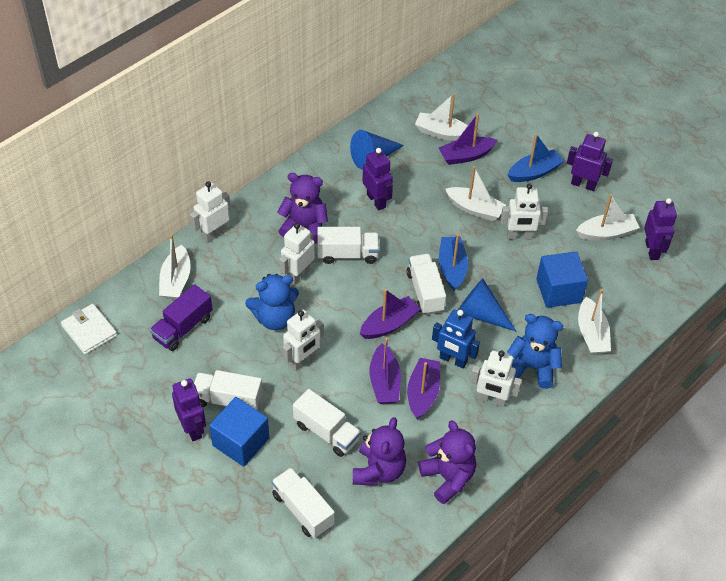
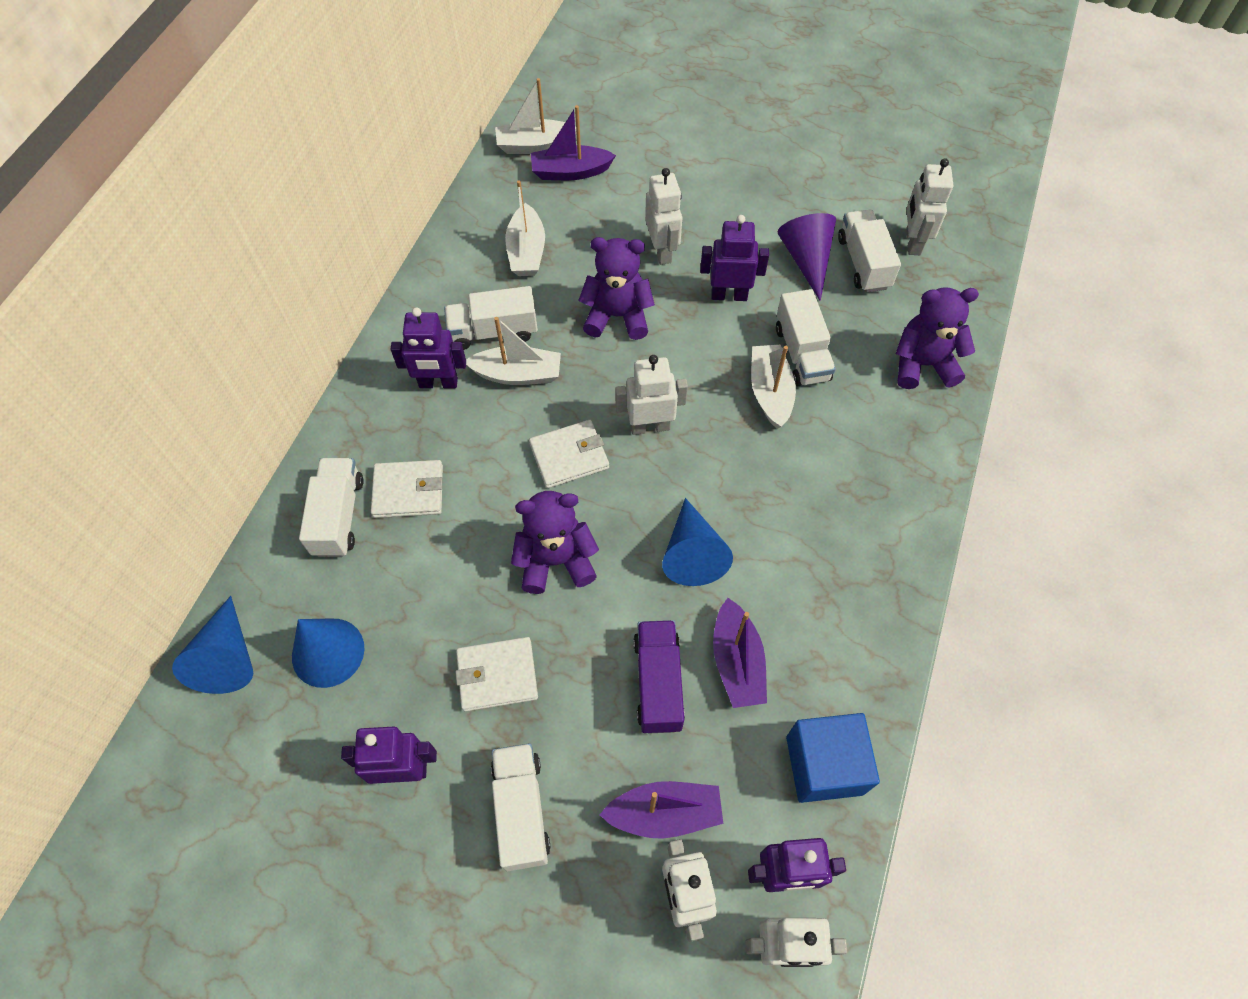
blue boat: [439,234,468,291] [508,134,564,182] = 2 -> none = 0
blue cone: [350,130,404,170] [457,279,516,331] = 2 -> [172,596,253,694] [292,619,364,688] [662,498,733,586] = 3
blue cube: [209,397,269,467] [536,252,588,308] = 2 -> [786,713,880,803] = 1
blue robot: [432,310,480,369] = 1 -> none = 0
blue teddy bear: [245,274,299,330] [507,314,563,389] = 2 -> none = 0
purple boat: [360,289,420,339] [369,338,401,404] [407,358,440,419] [439,113,497,165] = 4 -> [531,105,616,180] [599,781,723,839] [713,598,767,708] = 3
purple cone: none = 0 -> [778,213,836,301] = 1
white boat: [159,235,191,300] [415,94,468,141] [445,166,506,221] [576,194,640,241] [578,289,611,354] = 5 -> [466,317,561,385] [495,78,576,154] [505,180,545,276] [751,344,796,429] = 4
white wallet: [61,304,117,354] = 1 -> [371,460,443,518] [455,637,538,712] [529,420,609,488] = 3

